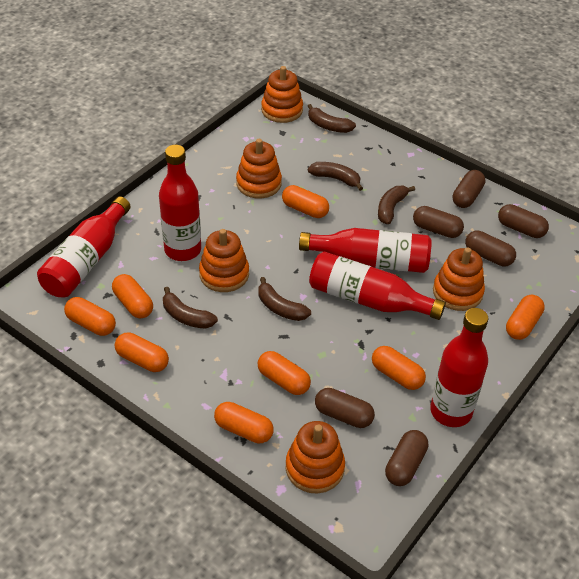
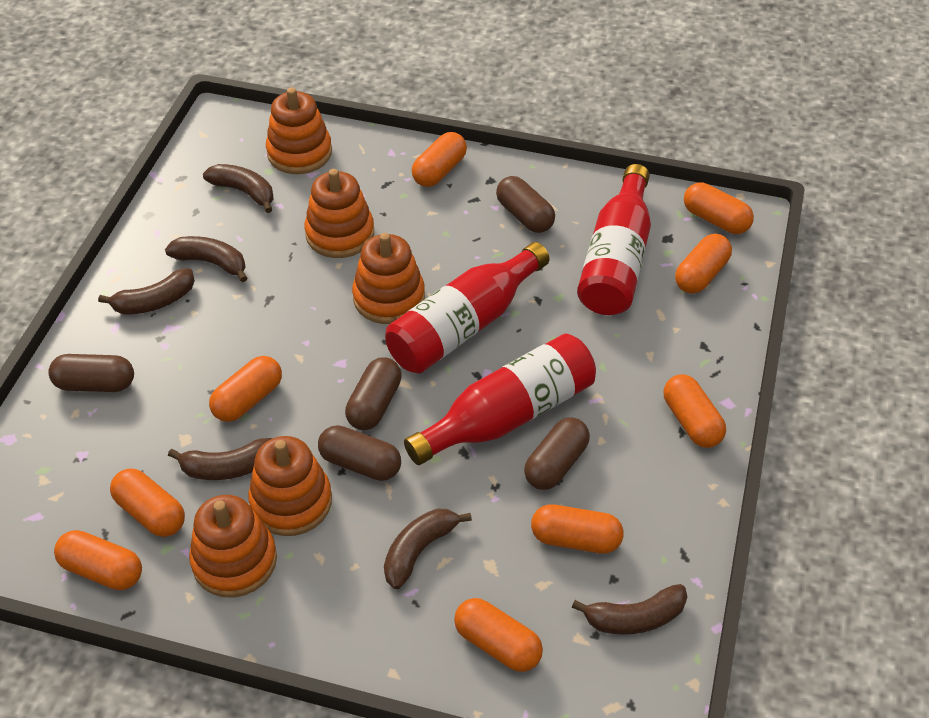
brown banana: [163,287,218,329] [259,277,311,321] [308,104,356,133] [308,162,363,191] [378,186,415,224] = 5 -> [98,268,195,315] [165,236,247,282] [168,438,272,480] [203,164,274,213] [384,508,472,589] [572,584,687,635] = 6
brown capsule: [315,388,375,428] [385,430,428,486] [413,206,464,238] [453,170,485,208] [465,230,516,267] [498,204,549,238] = 6 -> [48,354,134,392] [318,425,401,481] [345,357,402,430] [496,176,555,233] [524,417,590,490] = 5
orange capsule: [64,297,116,336] [112,274,153,318] [115,332,169,372] [214,402,273,444] [258,351,311,395] [282,185,329,218] [372,346,426,390] [506,295,545,340] = 8 -> [54,530,142,590] [110,469,185,537] [209,356,282,422] [412,132,467,187] [454,598,543,672] [531,504,624,554] [663,375,726,448] [675,234,732,294] [684,182,754,234] = 9
red bottle: [37,196,131,297] [159,145,201,261] [299,228,432,273] [309,251,446,320] [430,308,488,427] = 5 -> [385,242,550,374] [404,333,596,465] [577,164,651,315] = 3

